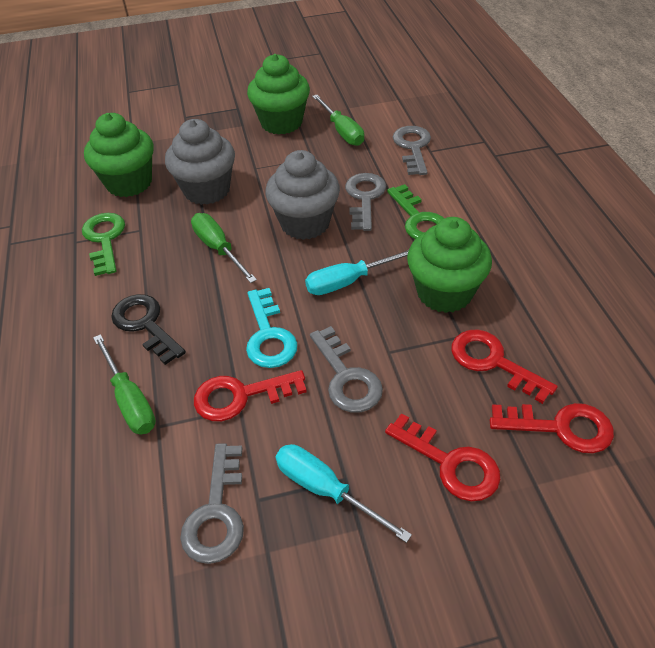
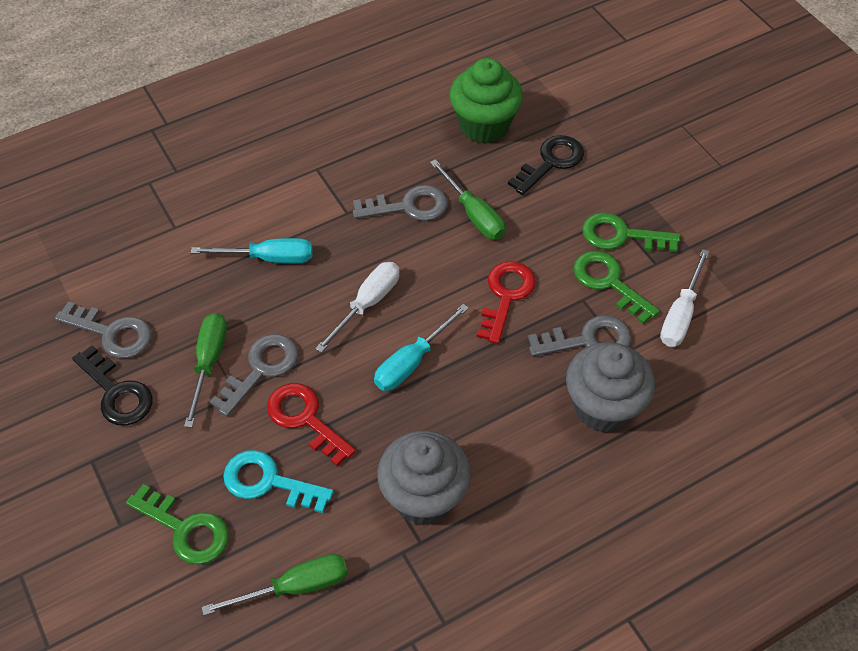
black key: [111,294,186,365] = 1 -> [72,345,153,426] [508,135,584,195] = 2
green cupcake: [84,113,154,197] [247,54,310,134] [407,217,492,313] = 3 -> [449,58,523,143] = 1
green key: [82,213,125,276] [387,184,444,239] = 2 -> [126,484,229,565] [573,251,660,324] [582,212,680,253] = 3
red key: [194,370,307,421] [385,413,501,501] [451,330,558,404] [490,403,614,453] = 4 -> [267,383,356,466] [477,261,536,344] = 2
white screwdriver: none = 0 -> [315,262,399,353] [660,249,710,347] = 2

